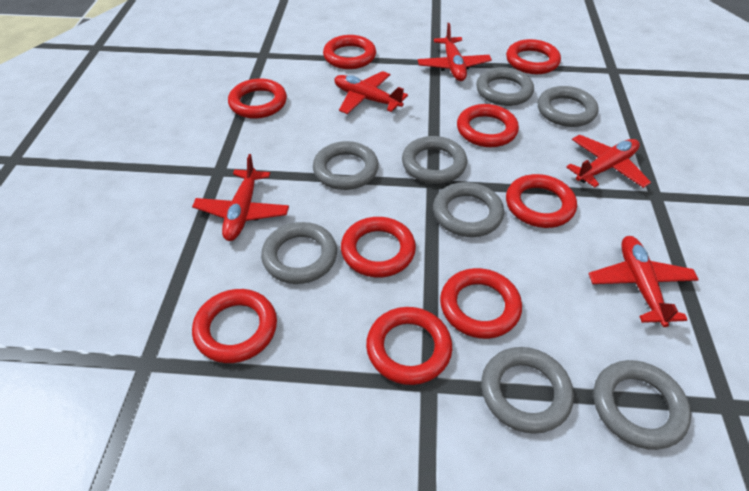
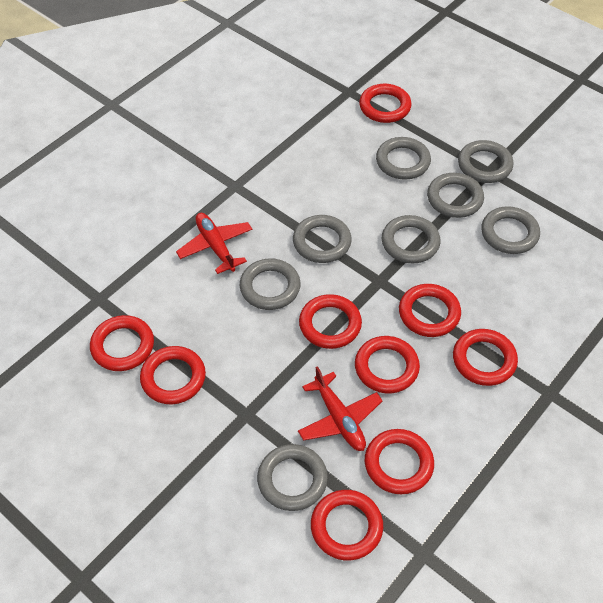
red plane: [192,154,289,241] [335,71,408,114] [418,23,492,81] [566,135,651,188] [589,236,699,327] = 5 -> [176,213,252,274] [298,366,383,451] = 2

